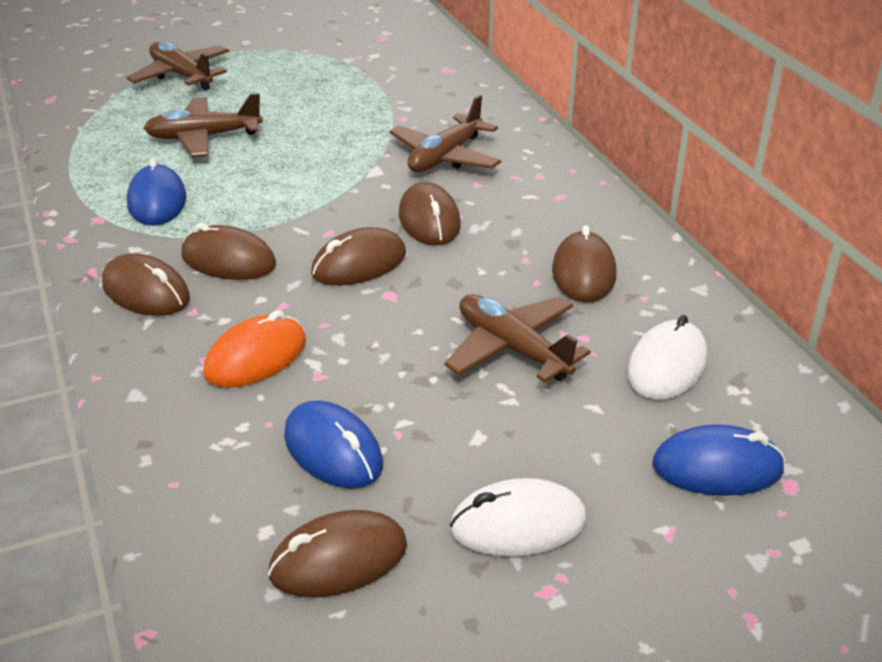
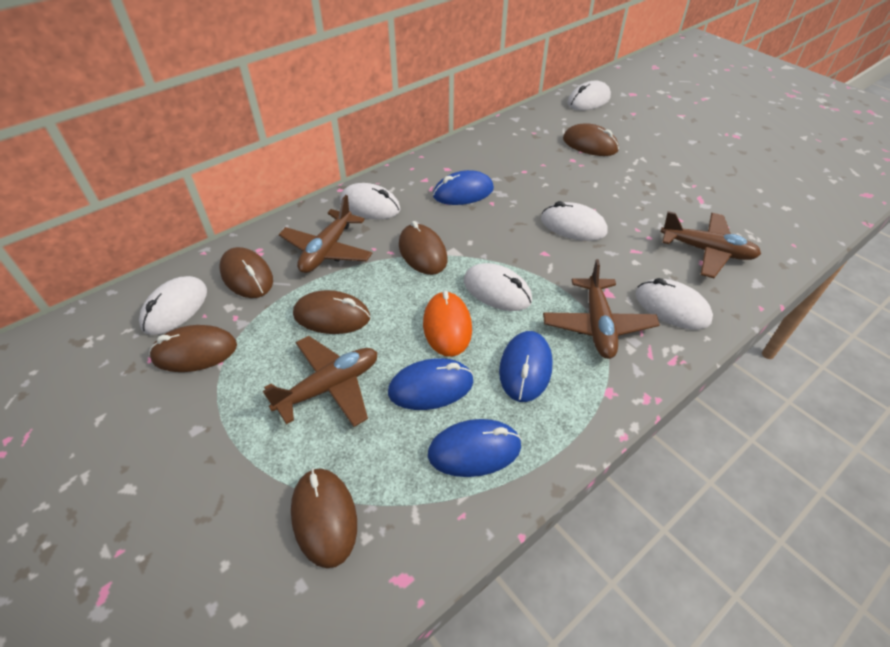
blue mouse: [127,158,187,225] [284,401,383,489] [652,424,785,496] = 3 -> [388,358,473,410] [428,419,522,477] [433,170,494,205] [499,331,553,402] = 4
white mouse: [450,478,586,557] [627,315,707,400] = 2 -> [139,276,207,335] [340,183,400,219] [464,263,532,311] [541,201,608,241] [567,81,611,110] [636,278,713,329] = 6

